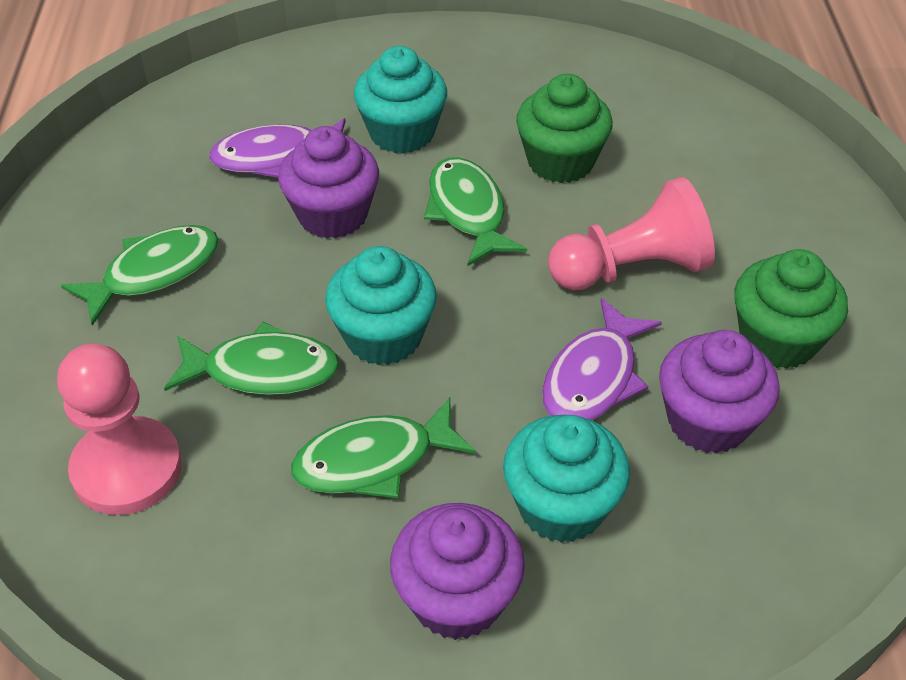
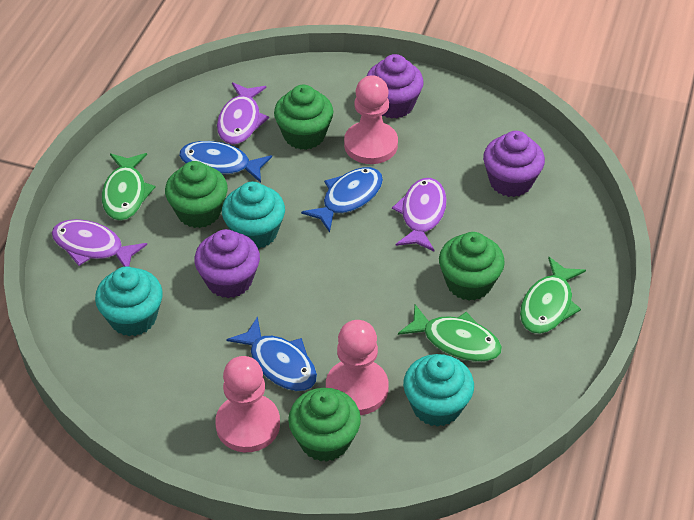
blue fish: none = 0 -> [179,141,272,183] [226,316,317,391] [301,167,383,233] = 3
green cupcake: [516,74,613,183] [734,249,848,369] = 2 -> [165,161,228,228] [274,85,333,150] [288,388,361,462] [439,232,505,301] = 4
green fish: [61,225,219,326] [164,322,340,395] [291,398,476,498] [424,157,527,266] = 4 -> [102,153,155,221] [398,305,502,362] [520,257,586,334] = 3
pink pawn: [57,344,182,515] [548,177,715,290] = 2 -> [215,356,280,452] [326,320,389,415] [344,75,398,164] = 3
purple fish: [209,118,345,178] [542,298,662,420] = 2 -> [52,219,147,267] [217,82,269,145] [392,178,447,251] = 3

